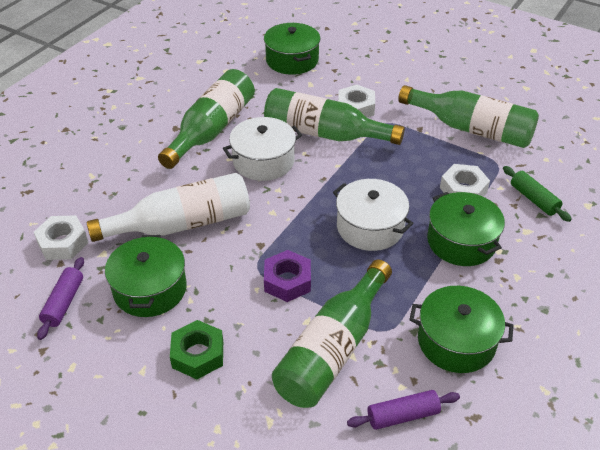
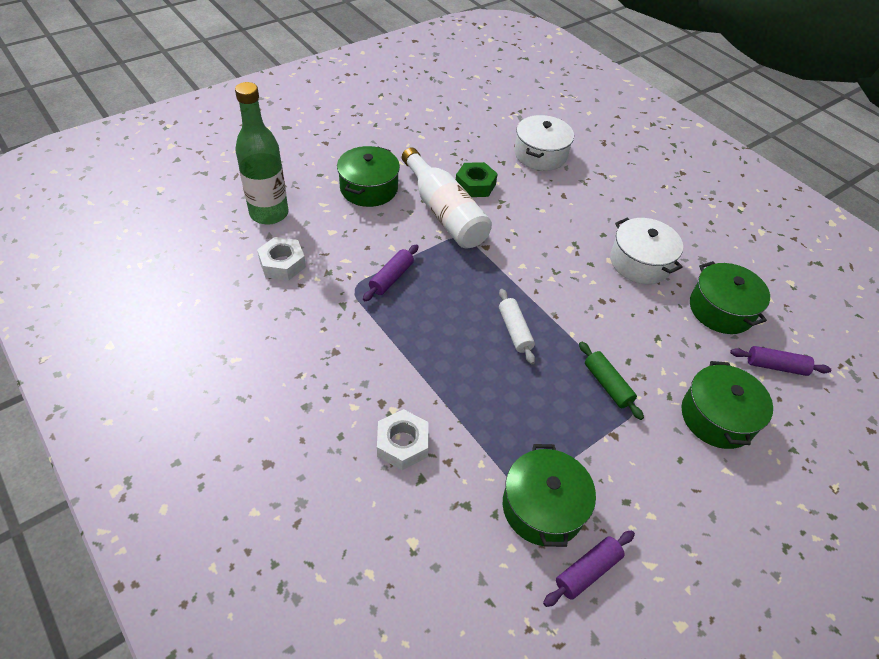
green bottle: [158,69,255,169] [264,88,405,145] [272,260,392,408] [398,85,539,148] = 4 -> [235,82,289,225] = 1
purple nut: [264,250,311,302] = 1 -> none = 0
purple rolling pin: [37,257,84,340] [347,390,460,430] = 2 -> [363,244,419,301] [543,530,635,607] [730,346,831,376] = 3
white nut: [34,216,89,260] [338,85,375,117] [440,164,490,197] = 3 -> [257,237,306,280] [377,409,429,470] = 2
white rolling pin: none = 0 -> [499,289,535,364] = 1

